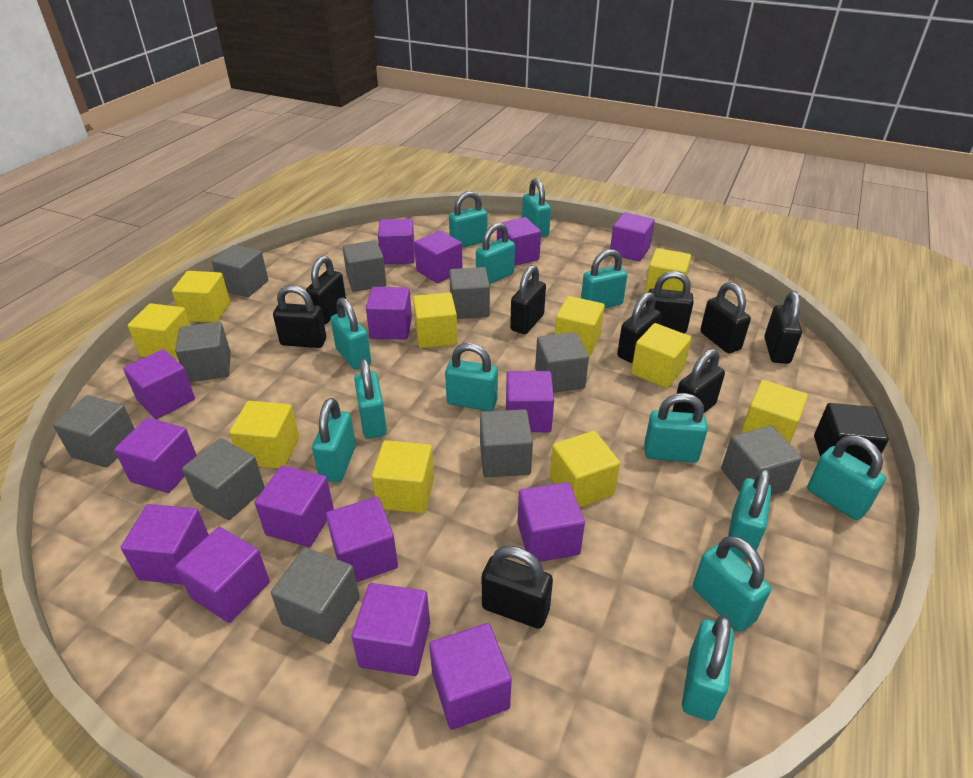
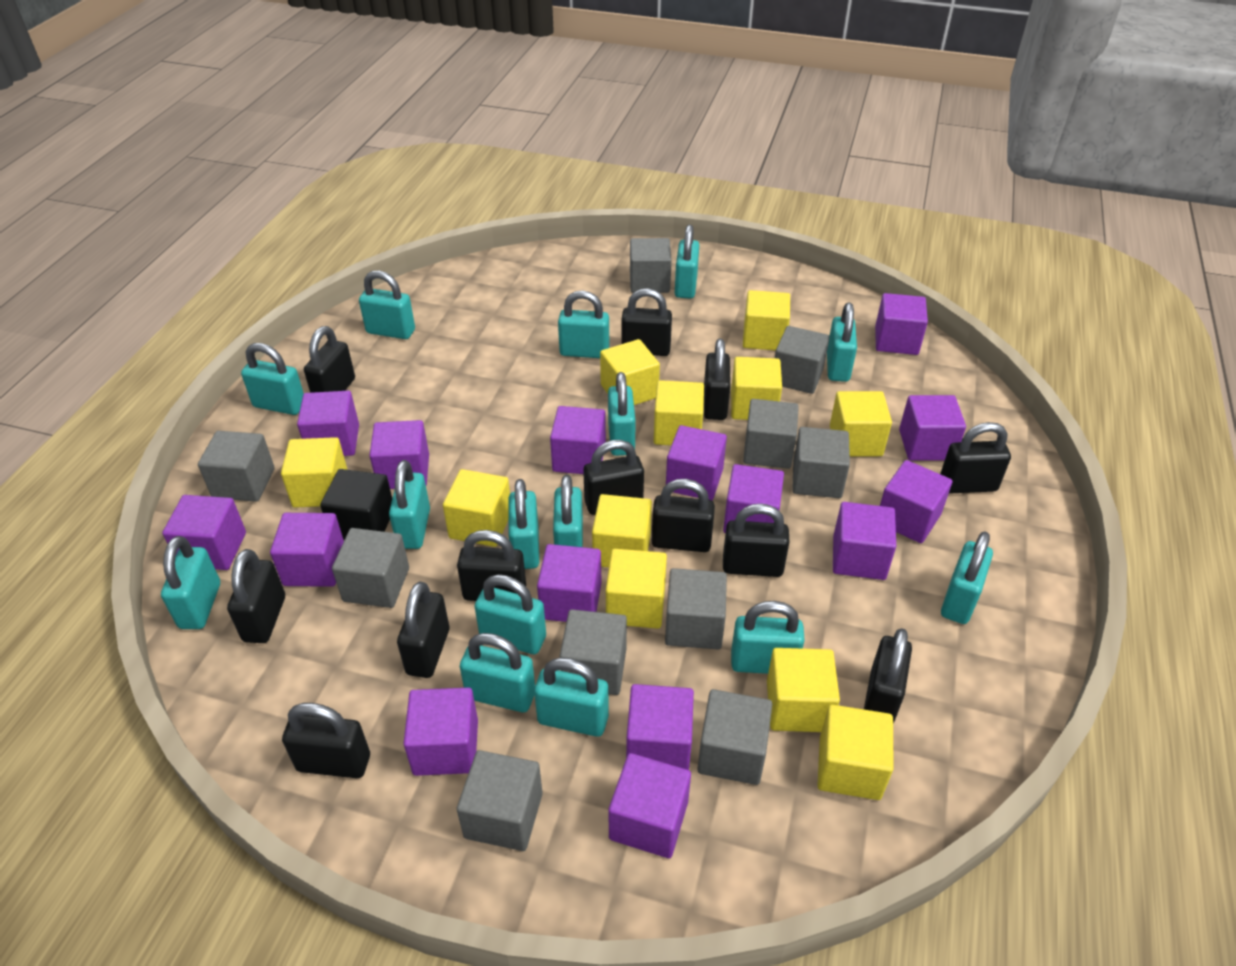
black padlock: [273,285,326,348] [306,256,346,324] [482,546,553,629] [510,265,546,334] [617,292,661,363] [646,271,694,333] [672,349,725,413] [700,282,751,353] [764,291,802,364] = 9 -> [227,549,285,643] [282,703,370,778] [304,326,355,393] [397,582,449,678] [457,530,526,601] [583,440,644,515] [621,288,672,356] [652,479,715,552] [704,339,731,420] [723,504,789,577] [864,628,912,724] [940,422,1011,494] = 12
turquoise padlock: [312,398,356,482] [331,297,371,370] [354,358,387,438] [445,343,498,411] [449,191,487,248] [476,223,515,284] [522,178,551,237] [581,249,627,308] [644,393,708,463] [682,615,734,721] [693,536,771,632] [728,468,772,559] [807,435,886,520] = 13 -> [161,536,220,629] [241,343,304,415] [359,271,415,339] [389,460,430,549] [460,633,535,712] [475,574,546,654] [508,479,539,569] [534,657,609,737] [553,475,583,547] [558,291,609,358] [608,372,636,456] [675,225,699,299] [731,601,805,674] [827,303,857,382] [941,531,993,624] = 15
yellow cube: [128,303,190,360] [172,271,230,323] [229,401,299,469] [372,440,434,513] [413,292,458,348] [550,431,620,507] [555,296,605,355] [631,323,692,388] [645,248,691,293] [741,380,808,444] = 10 -> [281,437,347,508] [443,469,510,547] [592,494,652,567] [600,339,660,405] [606,549,667,629] [654,380,704,445] [731,357,782,420] [743,290,790,351] [767,648,840,732] [817,705,894,800] [830,391,892,456] = 11

